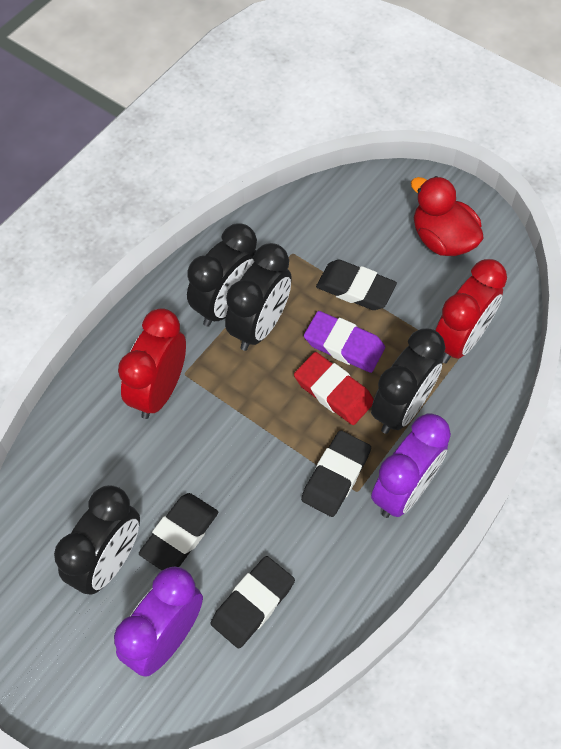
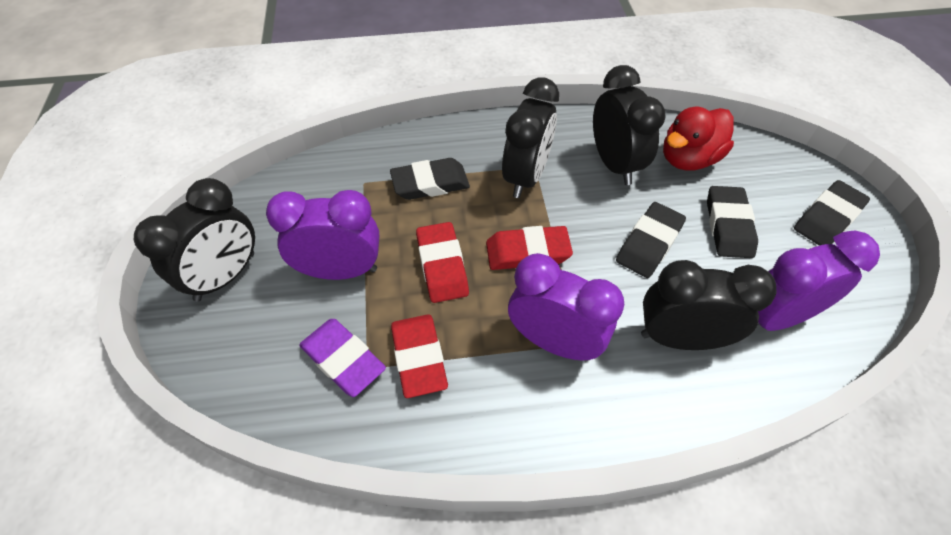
purple clock: [114,567,203,677] [371,414,451,518] = 2 -> [266,190,379,280] [508,253,624,361] [757,231,880,331] = 3
red clock: [118,308,186,419] [435,259,507,363] = 2 -> none = 0
red eraser: [294,352,374,425] = 1 -> [391,314,448,398] [416,222,469,303] [486,226,573,270] = 3

